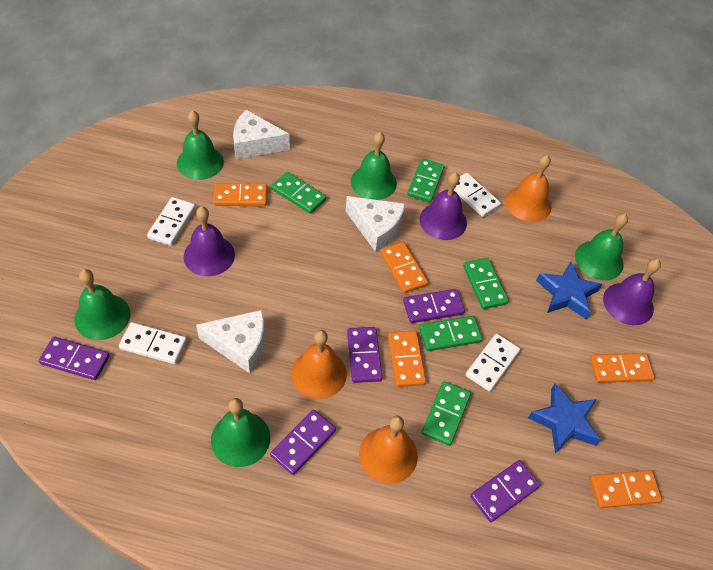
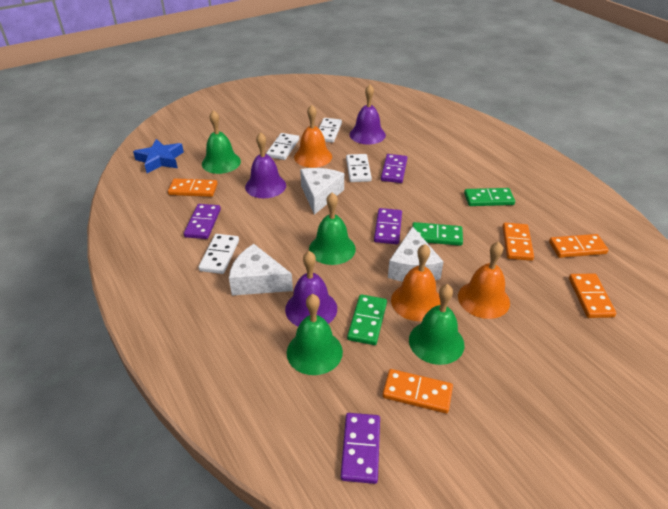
blue star: [528,383,601,454] [536,261,602,320] = 2 -> [133,139,184,173] = 1
green bell: [75,269,130,340] [177,110,224,180] [211,398,270,467] [351,132,397,200] [575,213,628,280] = 5 -> [202,110,241,174] [287,294,343,375] [309,192,356,265] [409,284,465,365] = 4
green domino: [271,172,326,214] [407,158,445,202] [419,316,482,351] [422,381,471,446] [463,258,508,309] = 5 -> [347,294,387,345] [412,222,463,246] [464,188,515,206] = 3
purple domino: [39,337,110,380] [270,410,336,475] [347,327,382,383] [403,289,465,323] [470,460,540,522] = 5 -> [184,204,221,239] [341,413,380,484] [374,208,402,244] [381,154,407,183] = 4

